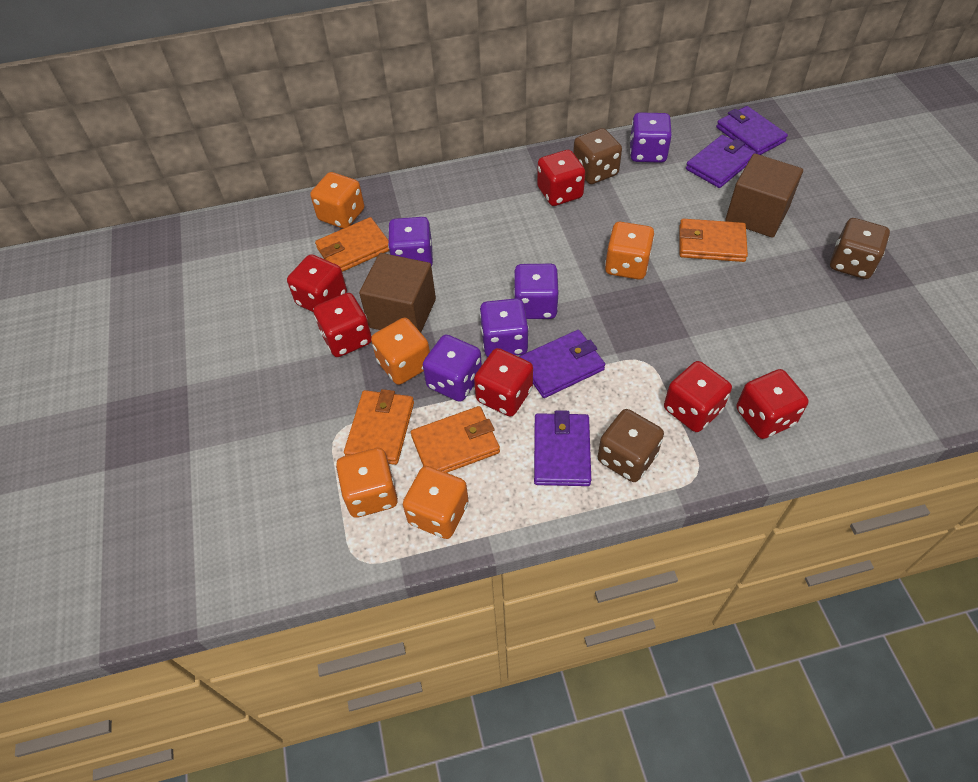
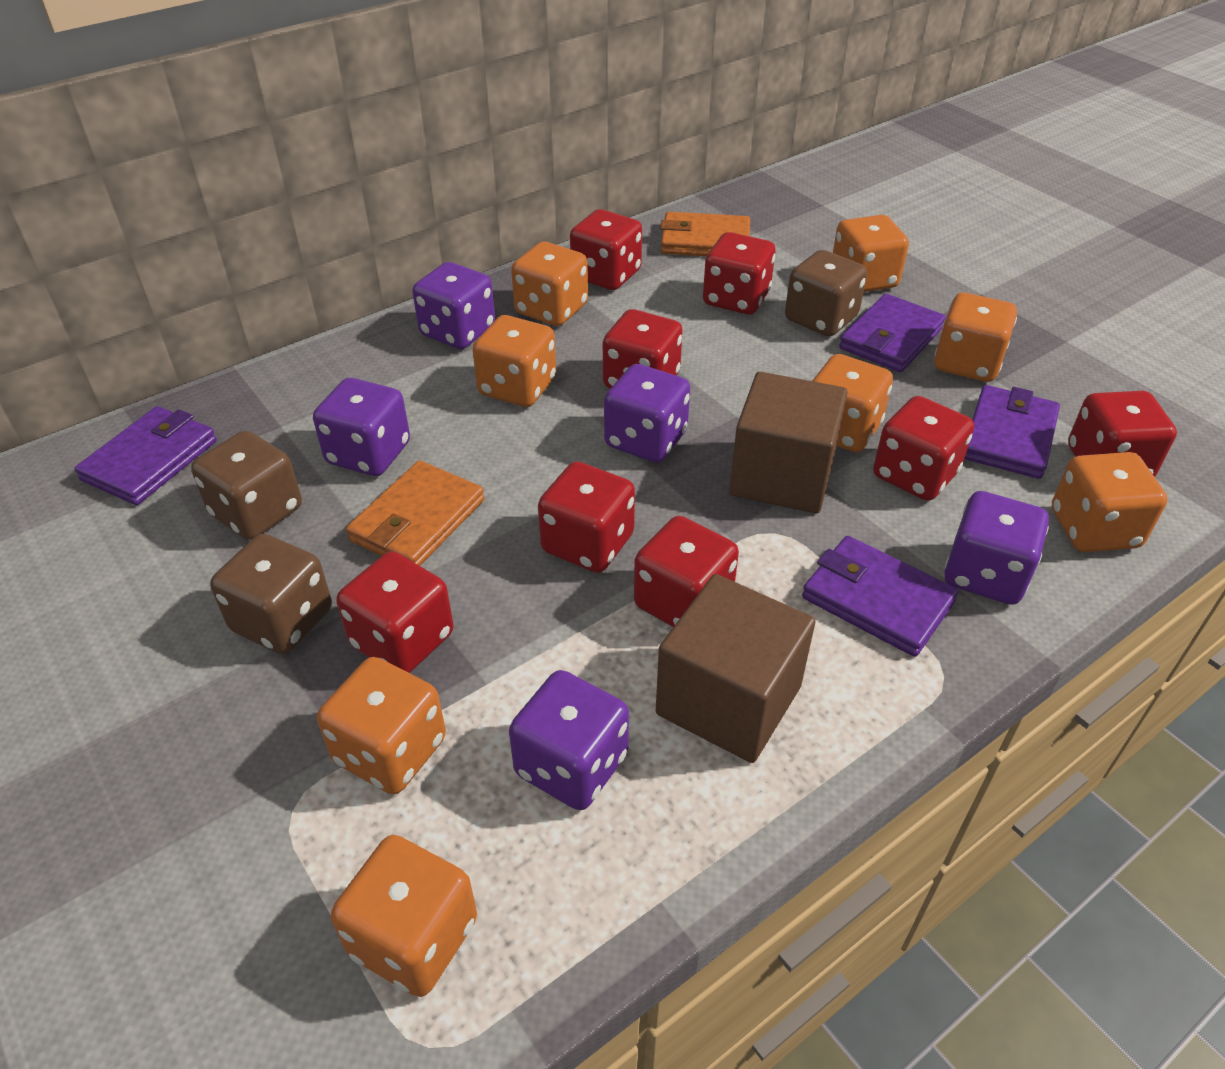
orange dice: [310,172,364,229] [336,448,398,518] [371,317,430,385] [403,466,469,539] [605,222,654,280] = 5 -> [317,657,446,794] [331,835,477,997] [473,315,556,407] [511,241,588,326] [813,354,893,452] [833,215,909,292] [934,293,1017,382] [1052,452,1168,552] = 8
orange wallet: [315,217,389,272] [344,389,414,465] [411,406,500,473] [679,219,748,262] = 4 -> [346,460,484,566] [660,212,750,256] = 2
red dice: [287,254,347,312] [314,293,372,357] [474,348,533,417] [537,150,585,206] [664,361,732,432] [737,369,809,439] = 6 -> [336,551,454,673] [538,461,635,573] [570,209,642,290] [603,309,683,389] [634,516,739,627] [703,232,776,315] [873,396,974,501] [1068,391,1177,477] = 8

